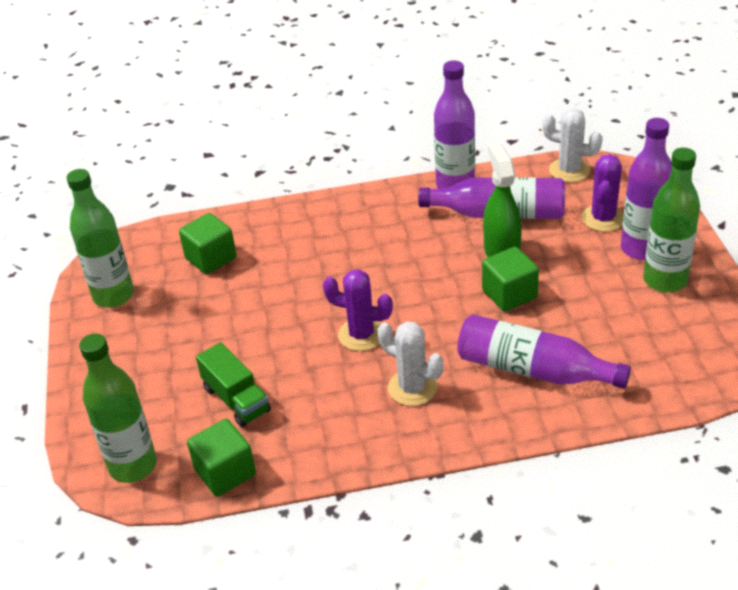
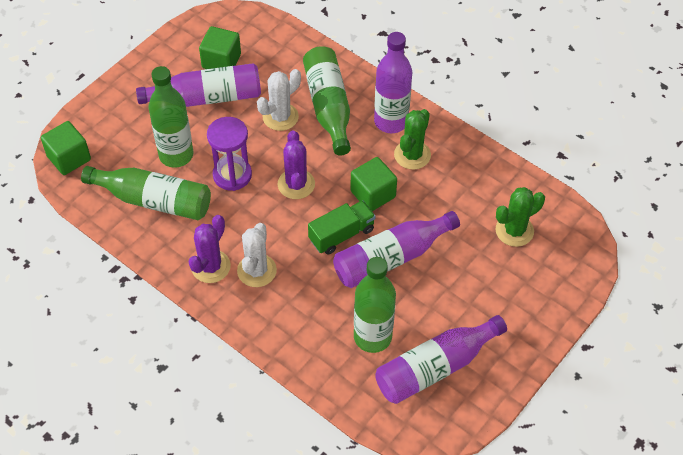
green bottle: [67,169,134,308] [79,334,157,483] [643,148,700,293] = 3 -> [81,166,211,220] [149,66,193,168] [303,46,351,155] [354,257,396,353] = 4
green cactus: none = 0 -> [394,109,431,170] [496,187,545,247] = 2
green spray bottle: [483,143,522,257] = 1 -> none = 0
purple hourglass: none = 0 -> [207,117,252,191] = 1

